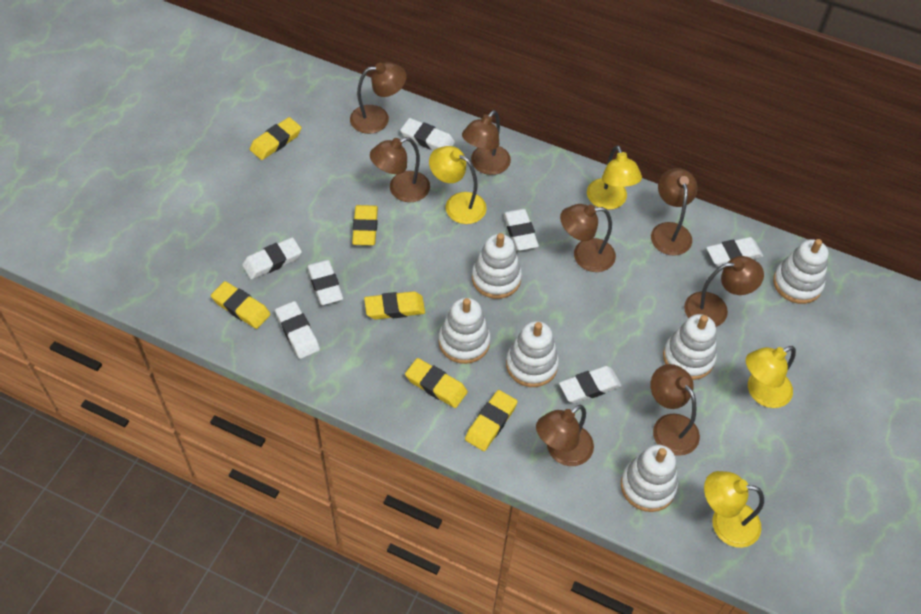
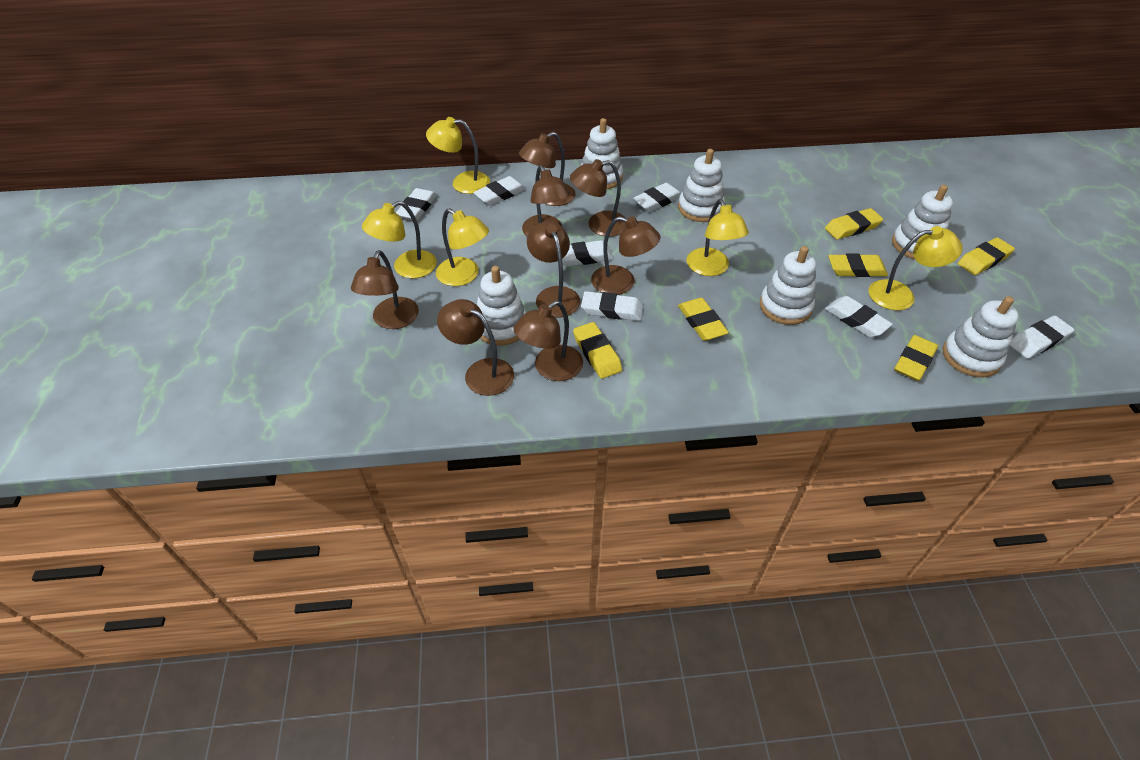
yellow lamp: [429,146,487,224] [587,145,642,210] [704,471,764,548] [746,346,796,408] = 4 -> [362,201,437,278] [426,117,490,194] [436,208,489,286] [687,199,749,276] [868,226,963,310] = 5

